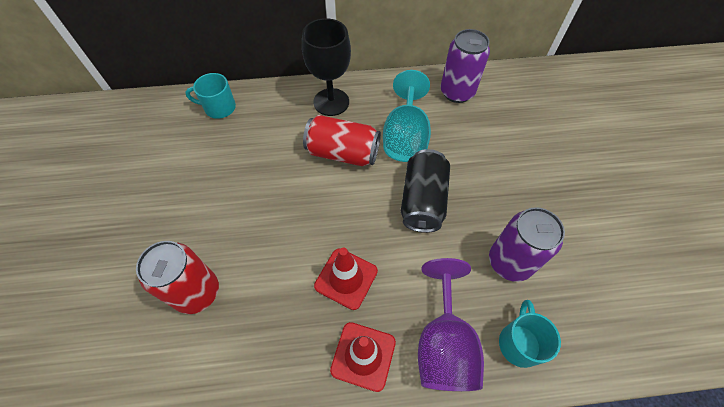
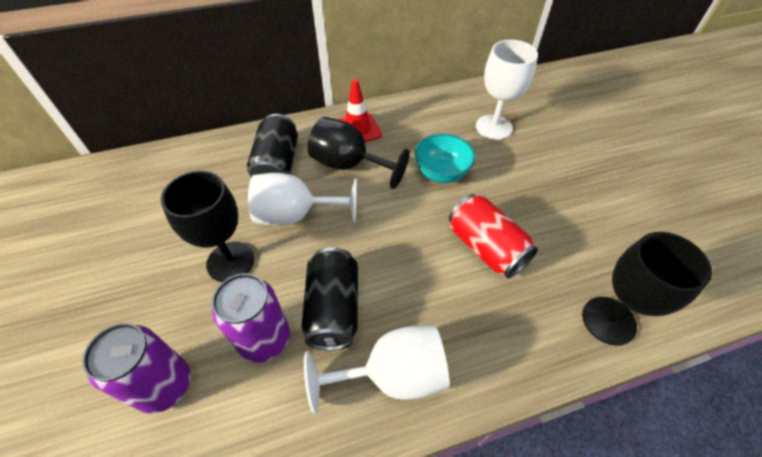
black can: [401,149,450,233] = 1 -> [247,114,298,177] [301,247,358,351] = 2
black goblet: [302,18,351,116] = 1 -> [161,171,254,282] [308,117,410,189] [582,232,712,346] = 3
purple goblet: [418,258,484,391] = 1 -> none = 0
red can: [136,241,219,314] [303,115,381,166] = 2 -> [449,194,538,278] = 1
red traffic cone: [314,248,378,310] [330,322,396,392] = 2 -> [338,79,382,142] = 1
turquoise bowl: none = 0 -> [415,133,475,183] = 1
turquoise goblet: [383,70,431,162] = 1 -> none = 0
turquoise mug: [185,73,236,119] [499,300,561,368] = 2 -> none = 0
white goblet: none = 0 -> [248,173,357,226] [304,325,449,414] [476,40,538,140] = 3

